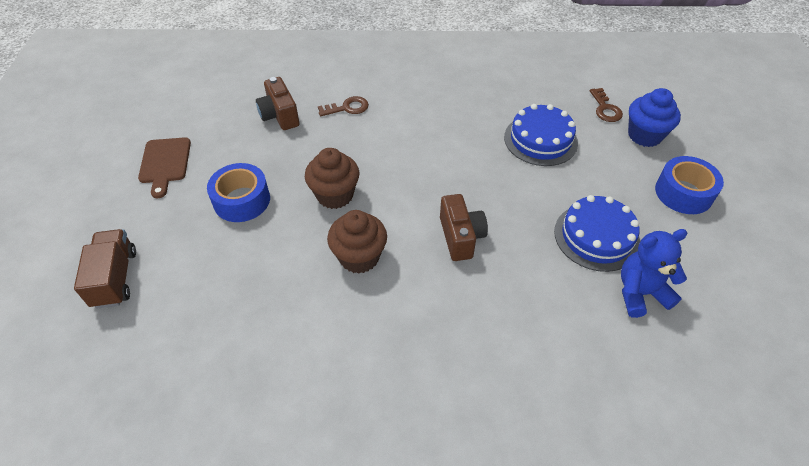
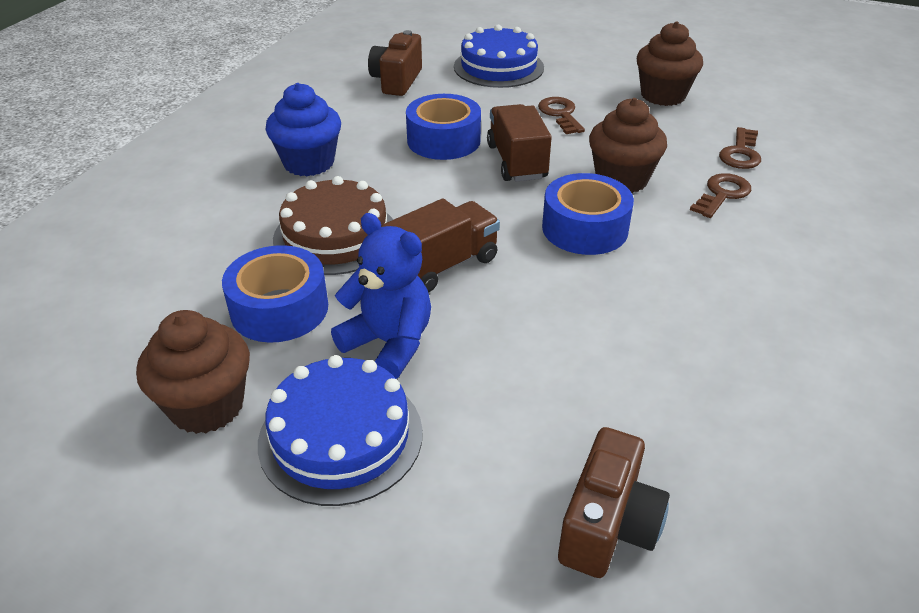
blue tape: [207,163,270,222] [655,156,724,214] = 2 -> [222,245,328,343] [406,94,481,160] [542,173,634,255] = 3
brown cake: none = 0 -> [273,176,393,275] = 1
brown cupcake: [305,148,359,209] [327,210,387,274] = 2 -> [136,310,250,434] [589,98,667,193] [637,21,703,106] = 3
brown cutting board: [138,137,191,198] = 1 -> none = 0
brown key: [318,96,369,116] [590,88,623,122] = 2 -> [538,97,585,134] [690,173,751,218] [719,127,761,169] = 3
brown truck: [74,229,136,309] = 1 -> [381,199,500,293] [487,104,552,182] = 2

